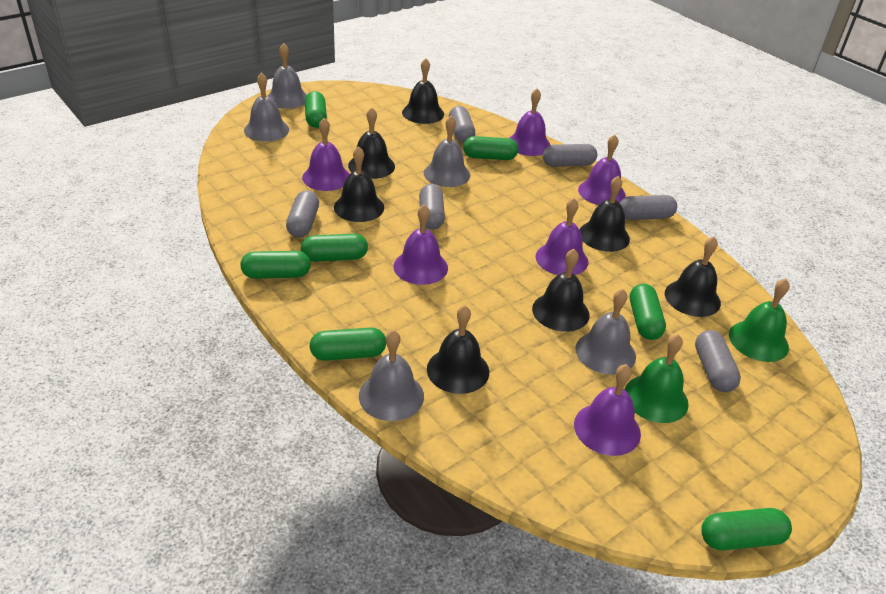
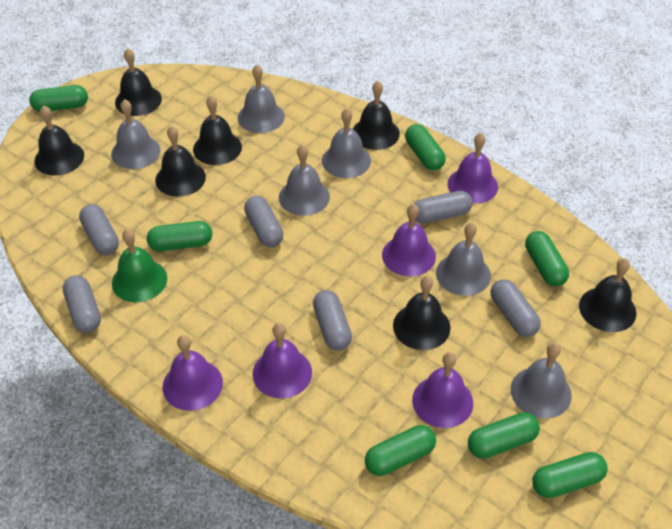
green bell: [625,334,689,423] [729,278,789,362] = 2 -> [112,229,167,302] = 1
grey bell: [244,72,289,142] [268,43,307,109] [359,330,424,421] [424,116,470,187] [575,289,636,375] = 5 -> [111,99,161,169] [238,65,285,133] [279,144,330,216] [322,108,371,178] [436,223,491,296] [511,343,572,419] = 6
purple bell: [302,118,350,191] [393,204,448,285] [510,88,550,156] [535,198,588,275] [574,364,641,456] [578,134,626,205] = 6 -> [163,335,223,411] [253,323,312,398] [382,204,436,276] [412,352,473,428] [447,133,498,204] = 5

